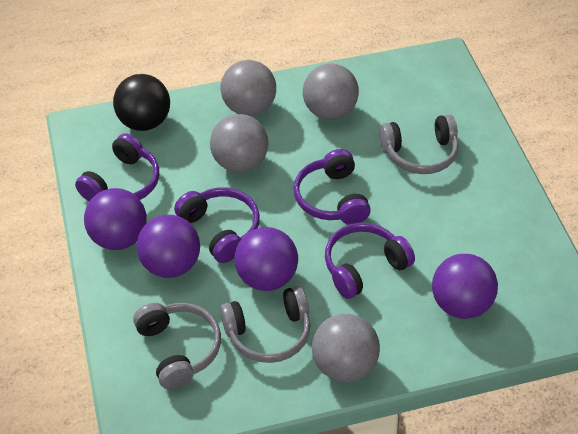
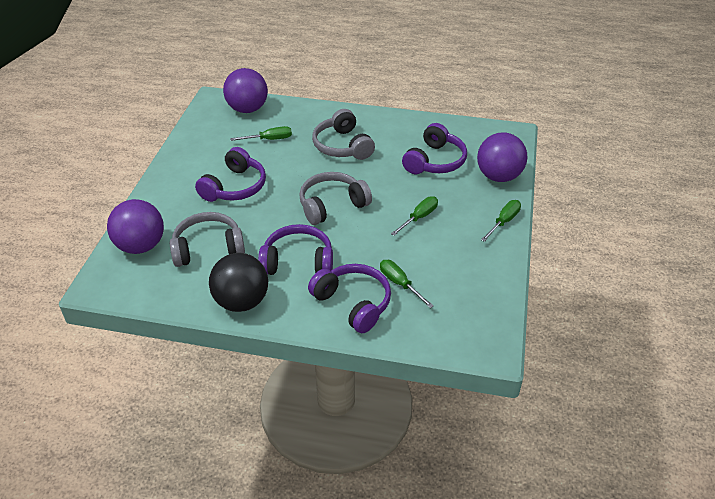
green screwdriver: none = 0 -> [230,126,292,141] [380,260,434,308] [391,196,438,236] [481,200,521,242] = 4
grey ball: [210,114,269,173] [221,60,276,116] [303,63,359,120] [312,314,380,382] = 4 -> none = 0
purple ball: [84,188,147,250] [136,215,200,278] [235,227,298,291] [432,254,498,319] = 4 -> [107,199,164,254] [223,68,268,113] [477,132,527,182] = 3

